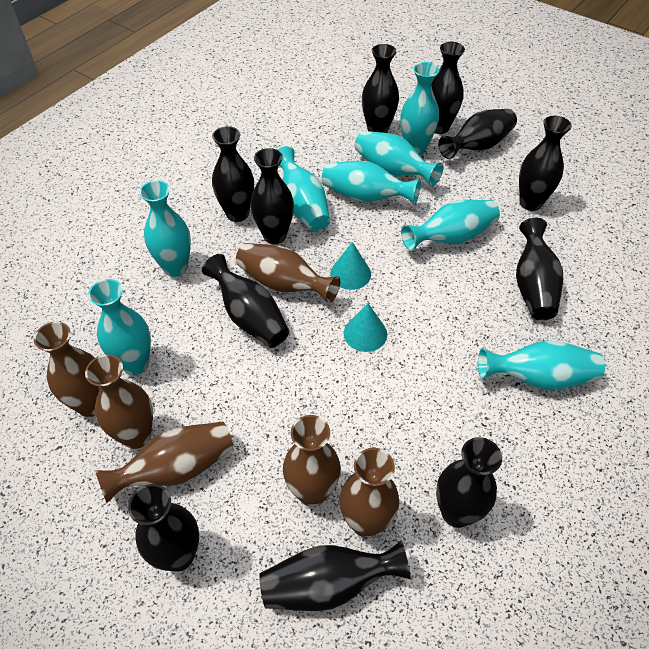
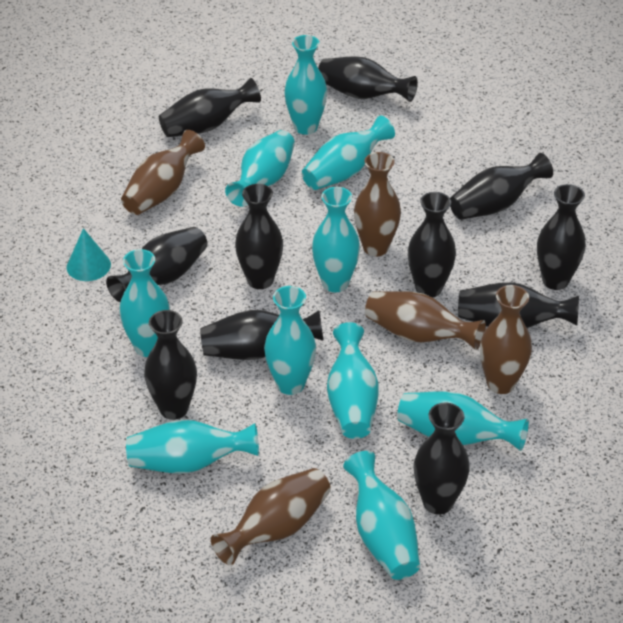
brown vase: [34,322,100,417] [85,355,153,449] [95,422,234,503] [236,243,340,303] [283,415,341,507] [340,448,399,538] = 6 -> [121,130,205,215] [211,468,331,565] [354,152,401,256] [365,291,486,350] [480,285,532,394] = 5
turquoise cone: [330,242,371,290] [344,303,387,352] = 2 -> [67,228,111,281] = 1
turquoise vase: [88,279,151,375] [139,180,191,277] [277,146,330,232] [322,161,421,204] [355,131,444,186] [401,62,439,155] [401,200,500,251] [478,340,605,390] = 8 -> [119,249,170,357] [126,420,259,473] [225,130,295,207] [264,286,316,395] [284,35,327,135] [302,115,395,190] [312,187,360,292] [327,322,379,439] [343,451,420,580] [397,391,529,451] = 10

